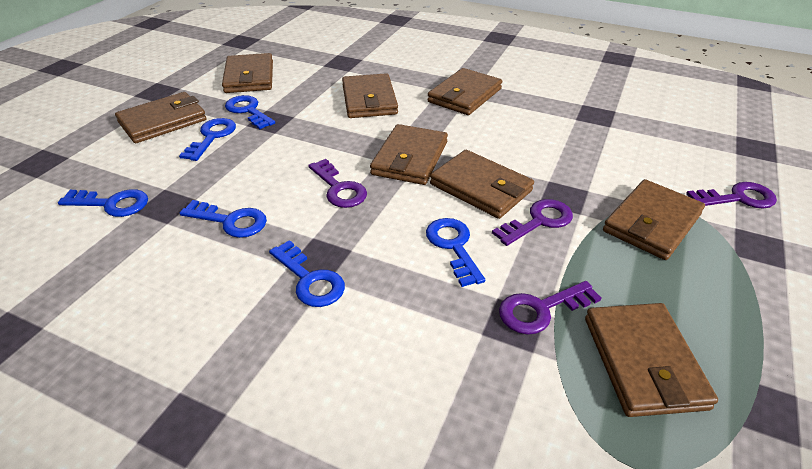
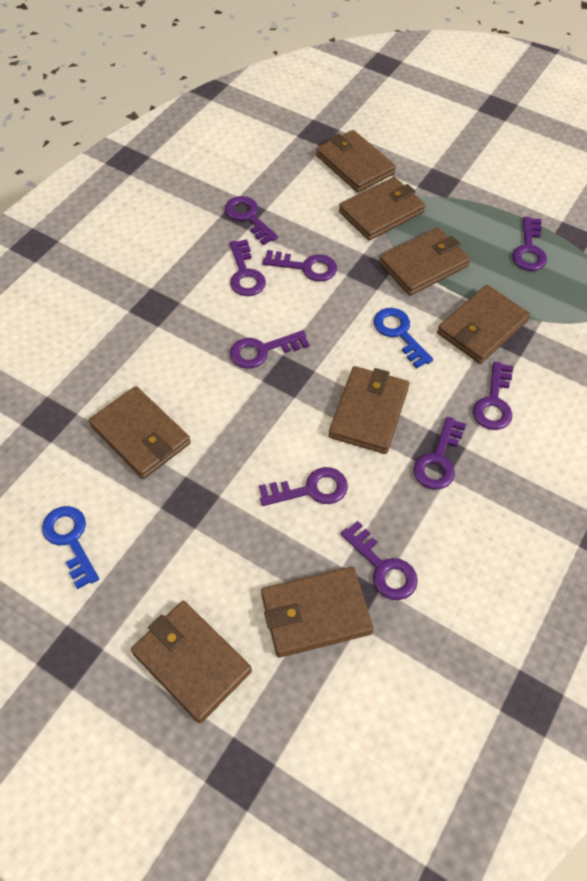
blue key: [58,189,148,217] [179,118,236,161] [180,200,267,238] [225,95,275,129] [269,240,345,307] [426,218,485,287] = 6 -> [42,506,99,589] [373,308,433,368] = 2
purple key: [308,159,367,208] [492,199,573,246] [499,281,601,335] [686,182,777,209] = 4 -> [225,196,278,245] [229,239,266,296] [230,330,309,369] [259,467,348,506] [263,250,337,282] [340,521,418,600] [413,417,466,490] [473,361,513,430] [512,217,547,271] = 9

